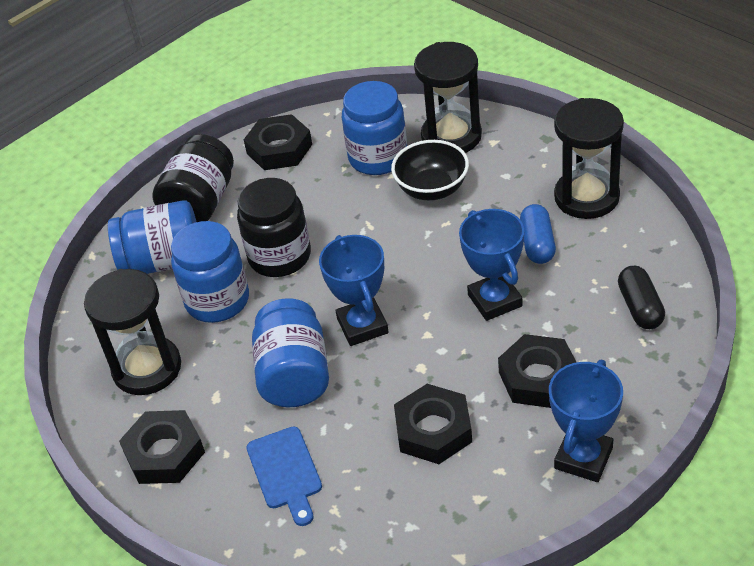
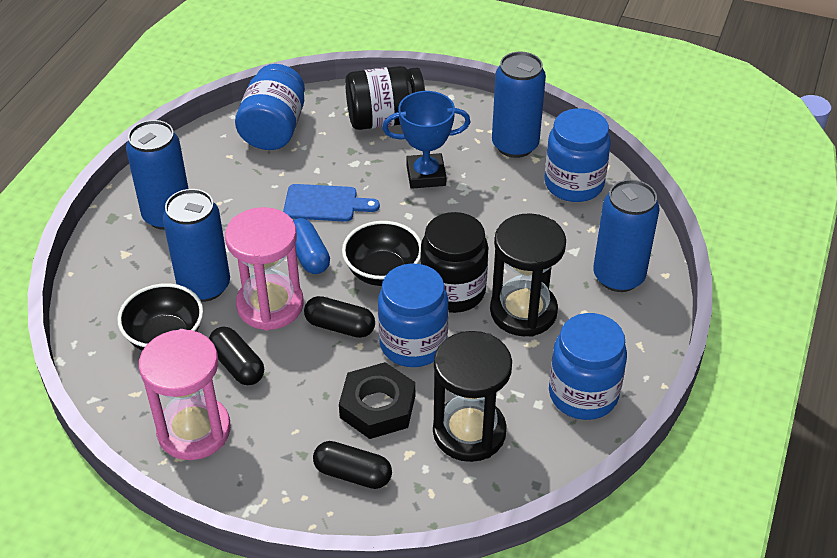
black bowl: [391,140,469,200] = 1 -> [117,283,203,351] [342,221,421,286] = 2
black capsule: [618,266,665,329] = 1 -> [209,327,264,385] [304,296,375,338] [313,441,392,489] = 3
black hourglass: [84,269,181,395] [414,42,482,153] [554,98,624,219] = 3 -> [433,331,512,462] [490,213,566,337] = 2
black nut: [119,410,205,484] [244,114,312,170] [394,384,472,464] [498,334,576,408] = 4 -> [339,362,415,439] = 1
blue can: none = 0 -> [126,120,189,230] [163,189,230,302] [492,52,546,158] [593,180,659,292] = 4
blue trophy: [319,235,389,346] [459,209,524,321] [549,360,623,482] = 3 -> [382,91,470,189] = 1
pink hourglass: none = 0 -> [139,329,231,460] [225,207,304,330] = 2

